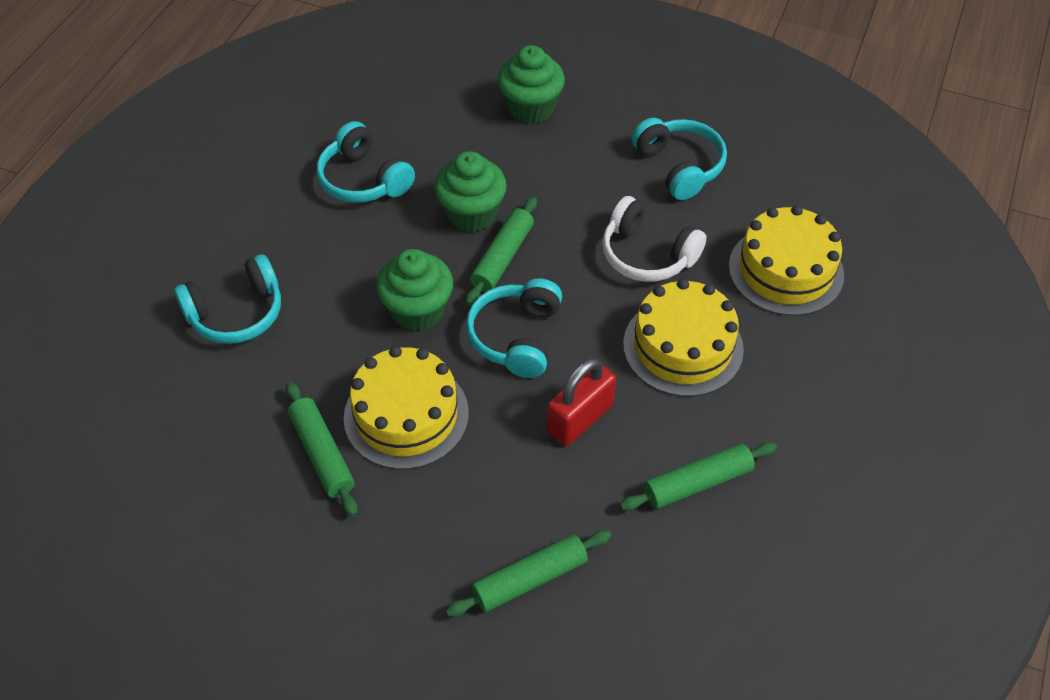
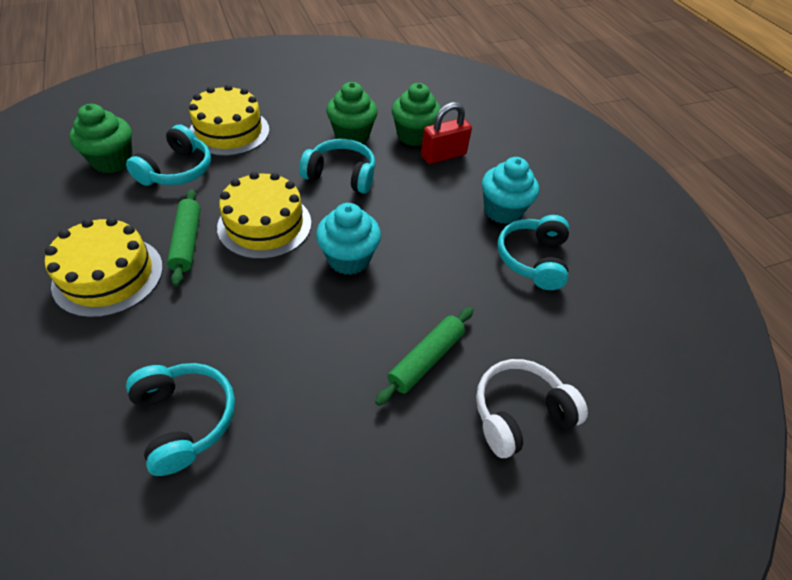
green rolling pin: [286,382,358,517] [446,530,611,617] [466,197,537,306] [620,442,777,511] = 4 -> [167,189,201,287] [375,307,473,406] = 2
turquoise cupcake: none = 0 -> [316,203,381,275] [482,157,539,224] = 2

